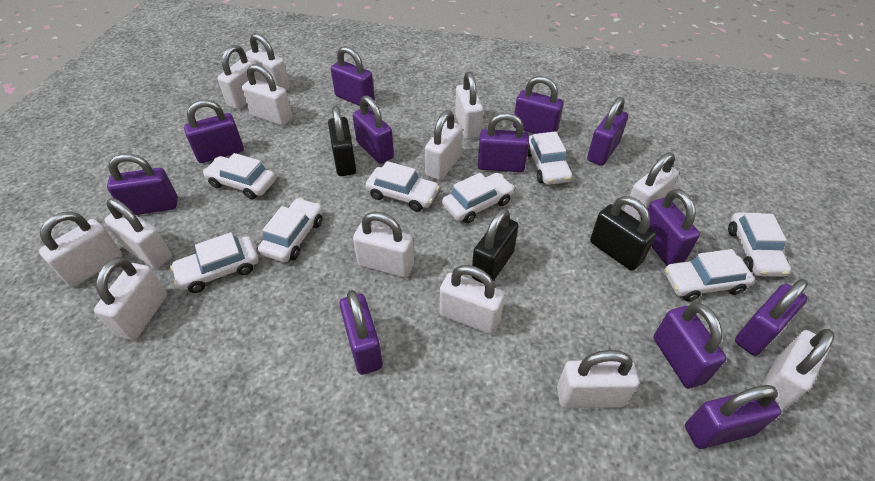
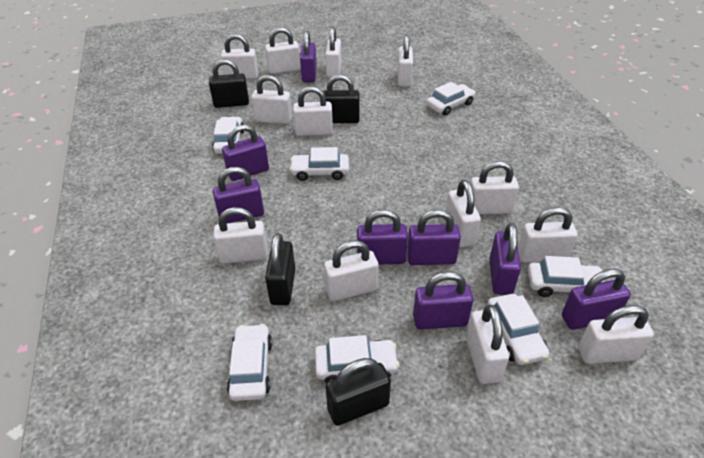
black padlock: [328,106,356,176] [472,208,518,283] [590,196,656,271] = 3 -> [209,59,249,108] [265,233,295,305] [323,75,360,123] [325,358,391,426] = 4
purple padlock: [107,154,178,215] [184,100,244,163] [331,46,375,107] [339,290,383,375] [353,95,394,164] [478,113,529,172] [513,76,564,134] [587,97,628,166] [647,189,700,265] [654,303,726,388] [685,385,781,449] [735,279,808,356] = 12 -> [213,167,264,224] [222,124,269,181] [300,31,317,82] [357,209,408,265] [407,210,461,265] [413,271,473,330] [489,223,521,295] [562,269,631,330] = 8
white car: [170,232,259,293] [203,153,276,199] [258,198,323,262] [365,161,440,211] [442,173,515,223] [527,131,572,185] [664,249,754,301] [728,212,791,277] = 8 -> [212,116,244,154] [227,324,272,401] [289,147,349,181] [315,335,400,383] [426,82,476,116] [487,294,549,365] [528,256,605,297] = 7

